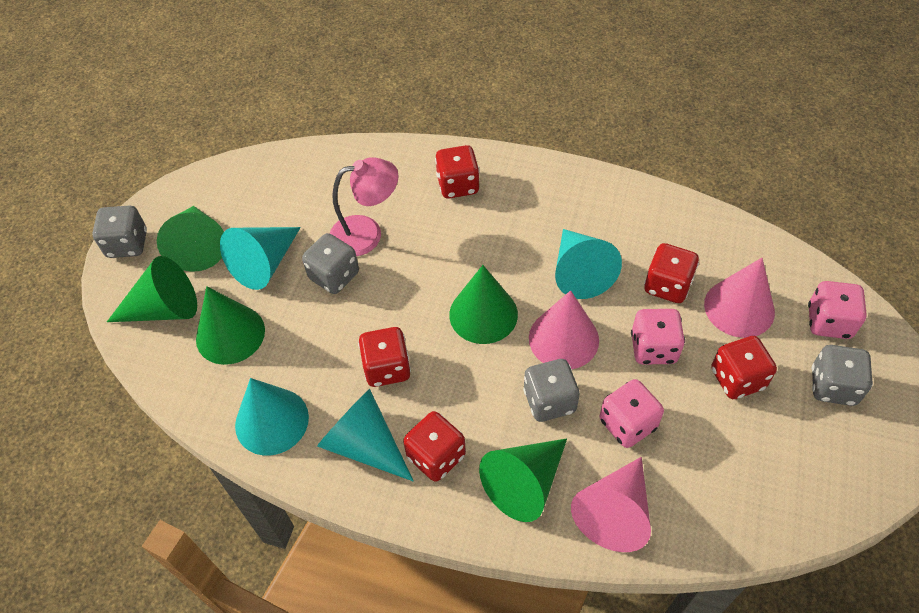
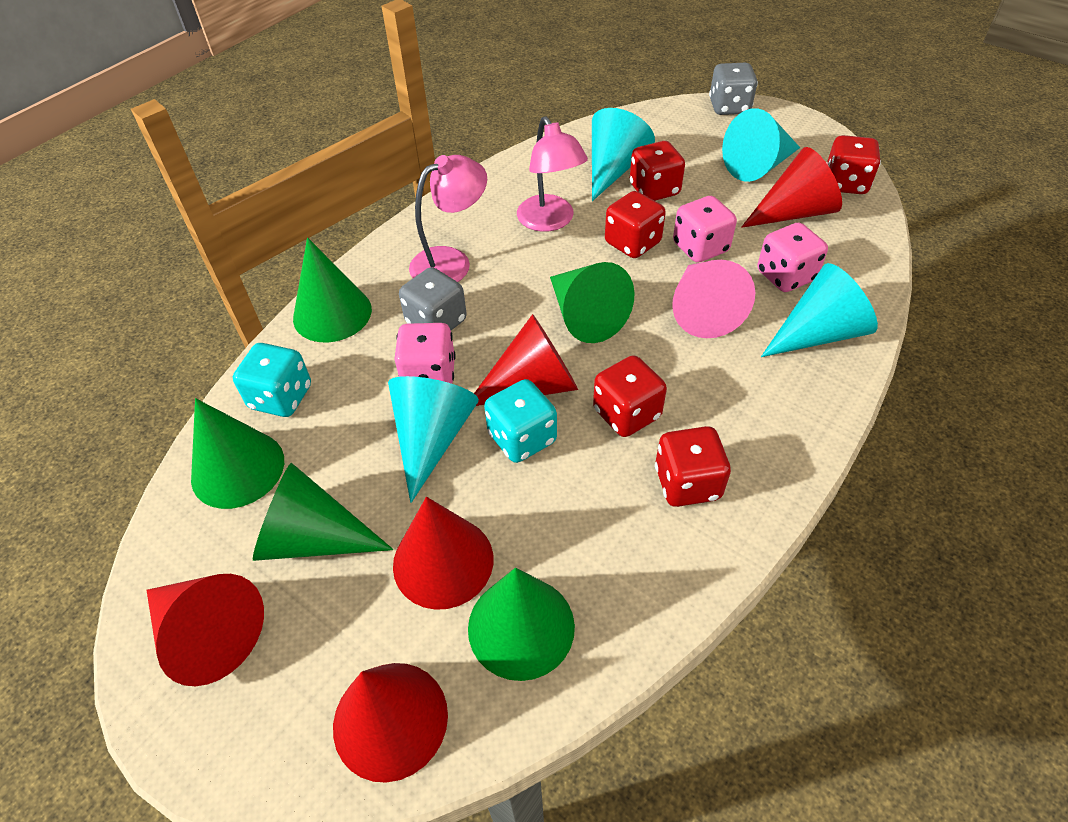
grey dice: [92,205,147,258] [302,233,359,294] [523,359,580,422] [811,345,873,406] = 4 -> [399,267,467,330] [709,63,758,115] = 2
pink cone: [529,290,599,369] [571,457,651,552] [704,258,775,338] = 3 -> [672,260,755,338] = 1
pink lamp: [330,157,399,256] = 1 -> [409,155,487,282] [517,116,588,232] = 2
red cone: none = 0 -> [146,574,264,686] [333,663,448,783] [393,497,493,610] [474,314,578,406] [741,147,842,228] = 5
turquoise dice: none = 0 -> [233,343,311,417] [484,379,557,463] = 2

